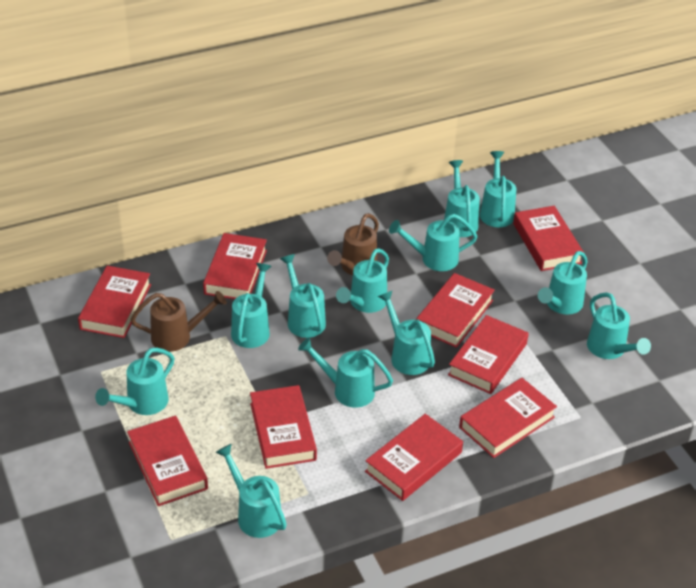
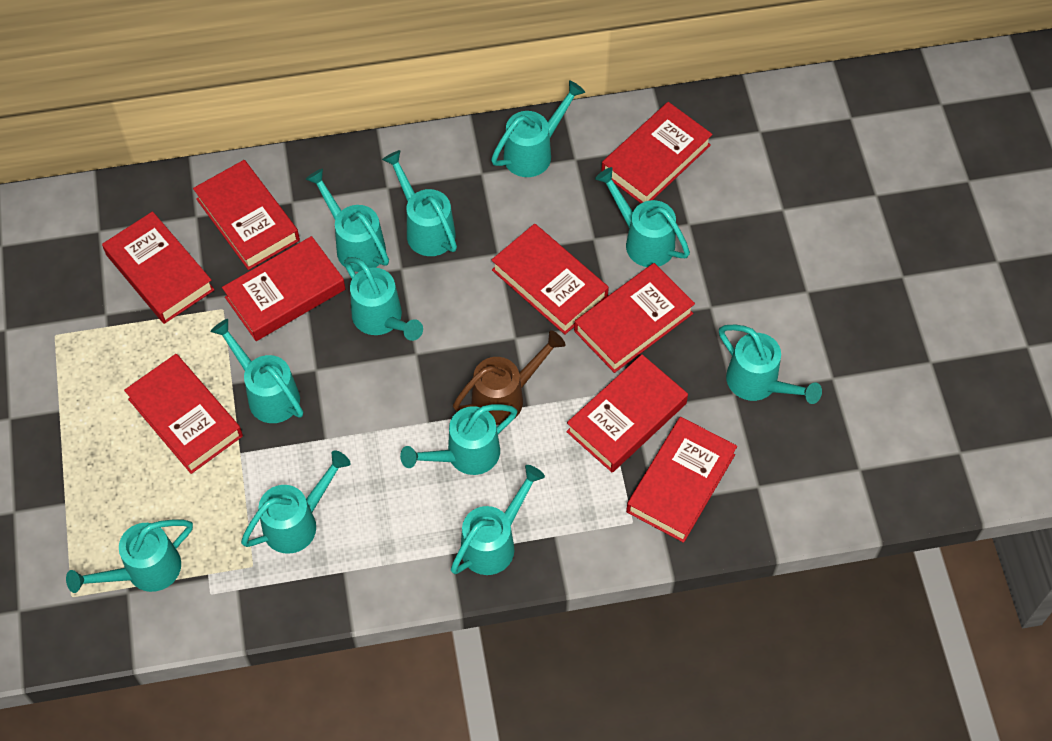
brown watering can: [130,291,227,352] [327,213,379,275] = 2 -> [453,330,566,425] = 1
turquoise watering can: [95,347,174,415] [215,444,287,538] [231,263,271,348] [280,254,326,338] [298,337,393,408] [336,248,389,313] [378,290,435,375] [389,214,477,271] [444,160,480,237] [480,151,516,227] [538,251,587,315] [587,292,651,359] = 12 -> [66,520,193,593] [211,319,303,423] [241,450,351,554] [305,168,389,272] [344,257,423,341] [382,150,457,256] [400,404,517,475] [451,465,545,575] [491,80,585,177] [595,167,690,267] [719,325,822,404] = 11

